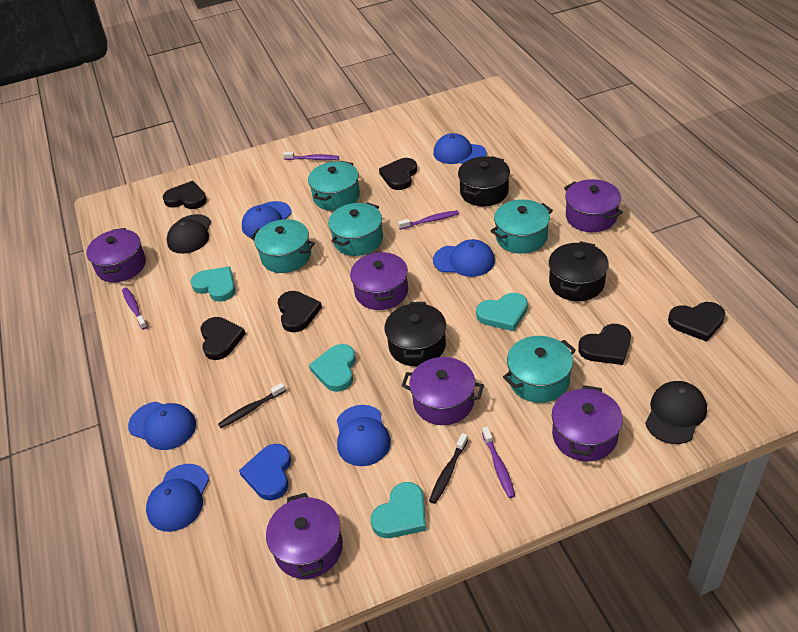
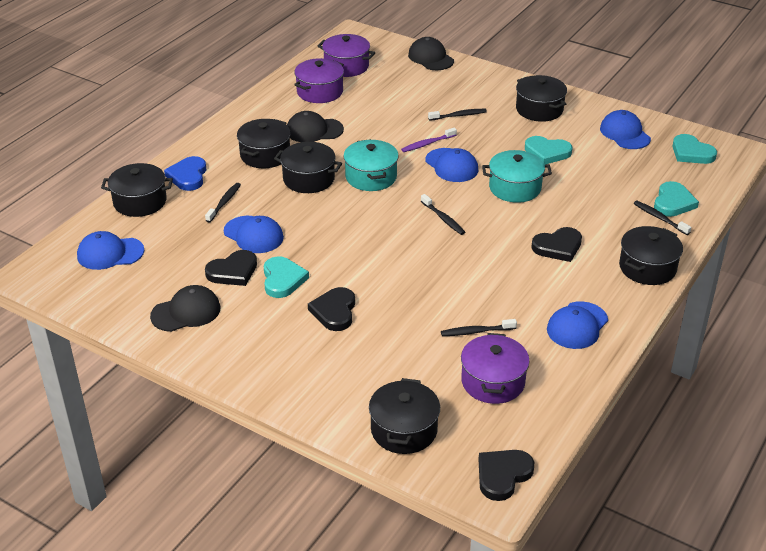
black cap: [167,214,211,254] [645,381,707,444] = 2 -> [150,285,221,332] [287,111,344,142] [408,37,454,70] = 3
black heart: [163,181,207,209] [200,317,246,360] [278,291,322,332] [379,158,417,190] [578,324,631,365] [668,302,725,342] = 6 -> [205,250,257,286] [308,287,355,331] [478,450,534,501] [531,227,582,262] = 4
black pot: [385,302,446,366] [458,156,510,206] [549,241,609,301] = 3 -> [101,163,173,217] [237,119,291,168] [274,142,342,193] [369,378,440,454] [516,75,567,122] [619,226,683,285] = 6
black toothbrush: [218,383,286,428] [429,433,468,504] = 2 -> [205,183,241,222] [421,194,465,235] [428,109,487,121] [441,319,517,336] [634,201,691,235] = 5
blue cap: [128,402,196,450] [146,464,209,532] [242,201,292,238] [337,405,391,466] [433,239,495,277] [434,133,487,164] = 6 -> [77,231,144,270] [224,216,284,253] [425,148,478,182] [547,301,608,349] [600,110,651,149] = 5
purple pot: [86,228,146,283] [266,493,343,579] [350,251,408,310] [401,357,484,425] [552,385,623,462] [564,179,623,232] = 6 -> [294,58,344,103] [318,34,375,77] [461,333,530,404] = 3
purple toothbrush: [122,287,148,330] [283,152,339,160] [398,210,459,230] [482,426,515,498] = 4 -> [401,128,457,152] = 1
turquoise pot: [250,219,315,273] [308,161,360,211] [328,202,383,256] [491,199,553,254] [503,336,576,403] = 5 -> [343,139,399,191] [482,150,552,203] = 2

